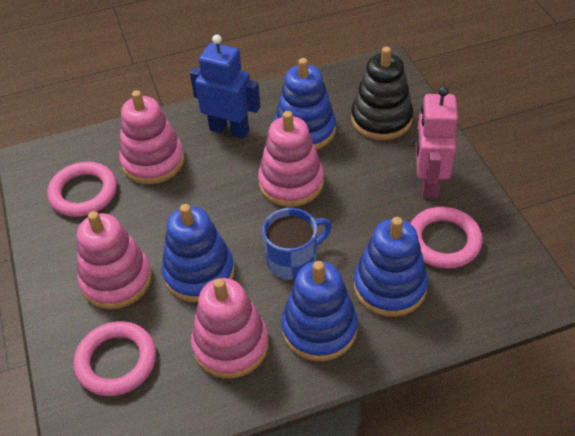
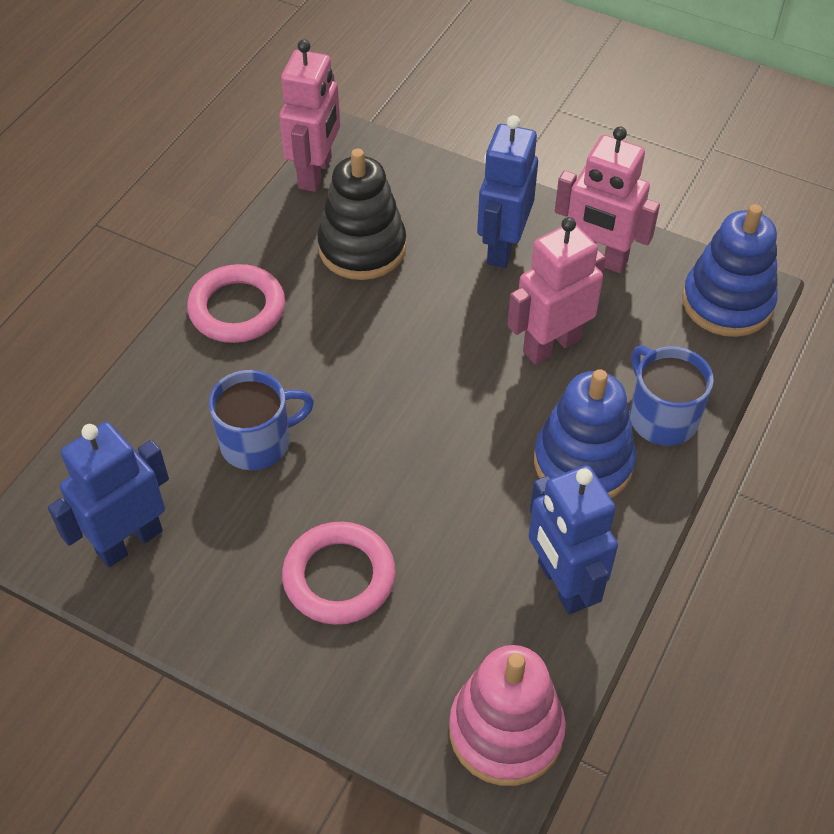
blue mug: [262,208,332,280] = 1 -> [209,370,314,470] [630,346,714,446] = 2
blue robot: [190,34,260,139] = 1 -> [48,422,169,567] [477,115,538,268] [529,465,618,614] = 3
blue stacking toy: [162,204,235,302] [274,58,336,150] [281,261,358,361] [354,217,428,317] = 4 -> [534,369,636,498] [682,204,778,337] = 2
pink ring: [47,162,117,217] [74,321,156,396] [410,207,483,269] = 3 -> [187,264,285,343] [282,522,396,625] = 2
pink robot: [416,86,458,198] = 1 -> [279,39,340,192] [508,217,606,365] [555,127,660,273] = 3
pink stacking toy: [77,211,152,309] [119,90,184,184] [191,278,269,379] [258,111,324,207] = 4 -> [449,645,566,786] = 1

